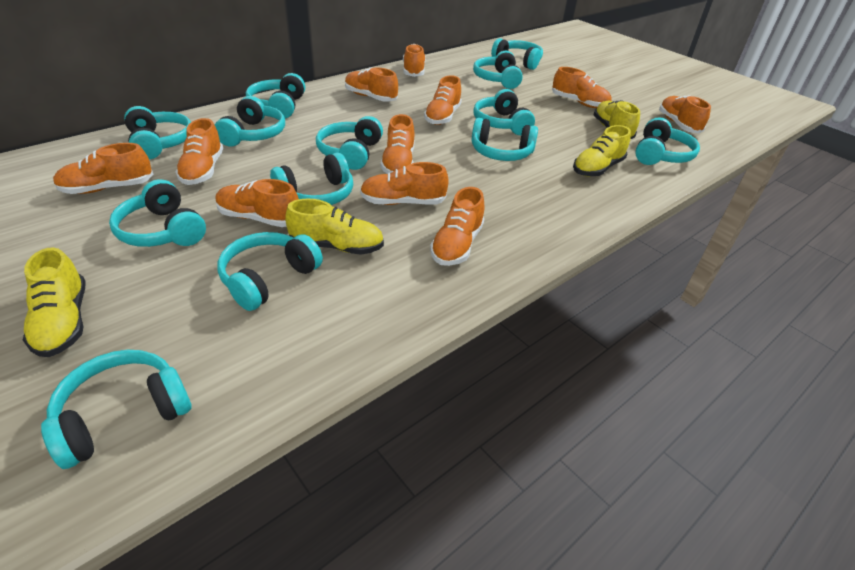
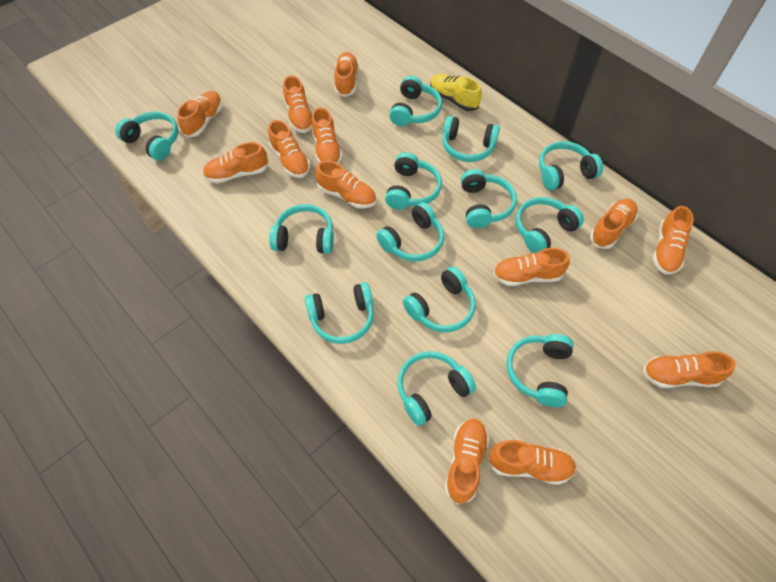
orange shoe: [53,143,153,194] [175,118,223,185] [215,179,299,227] [345,67,398,102] [360,162,449,205] [380,114,414,174] [403,44,426,77] [424,75,462,125] [430,187,484,266] [552,67,611,108] [659,95,711,134] = 11 -> [177,91,223,137] [203,142,269,183] [268,120,310,178] [283,75,312,133] [311,107,342,164] [315,161,376,209] [334,52,359,97] [445,419,489,505] [488,440,577,485] [493,248,570,286] [590,199,638,249] [643,351,736,388] [653,206,694,274] = 13
yellow shoe: [23,248,85,357] [285,199,384,255] [573,125,631,177] [594,100,640,139] = 4 -> [430,74,482,111] = 1

